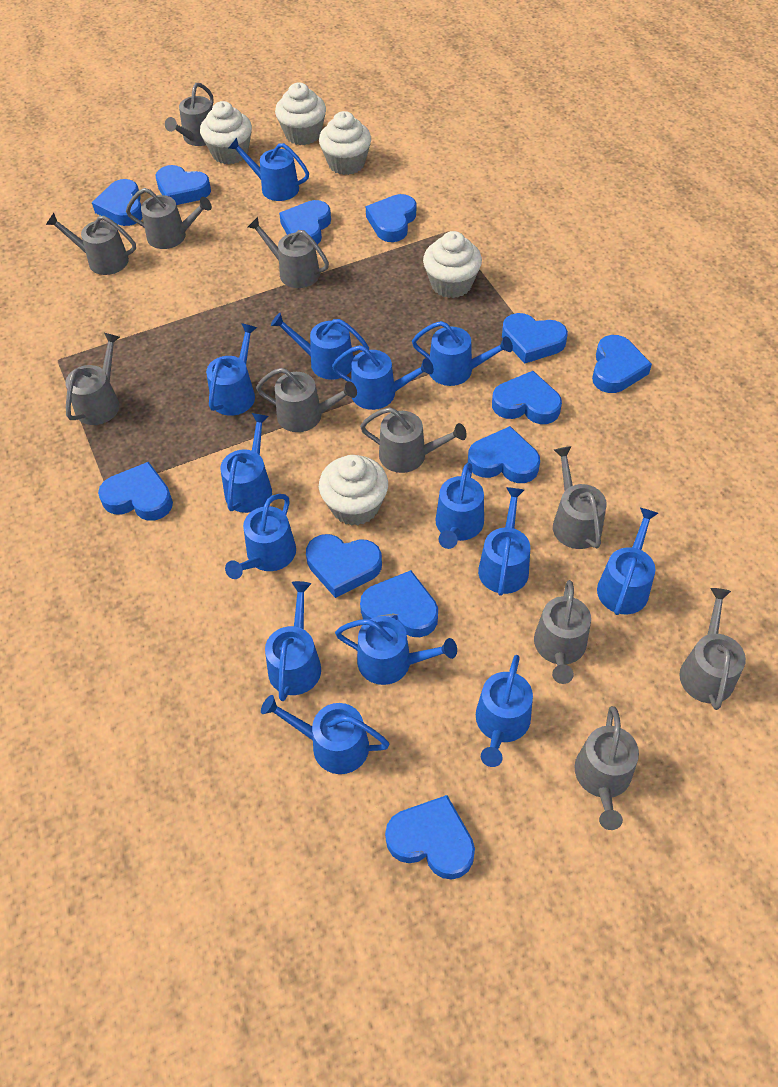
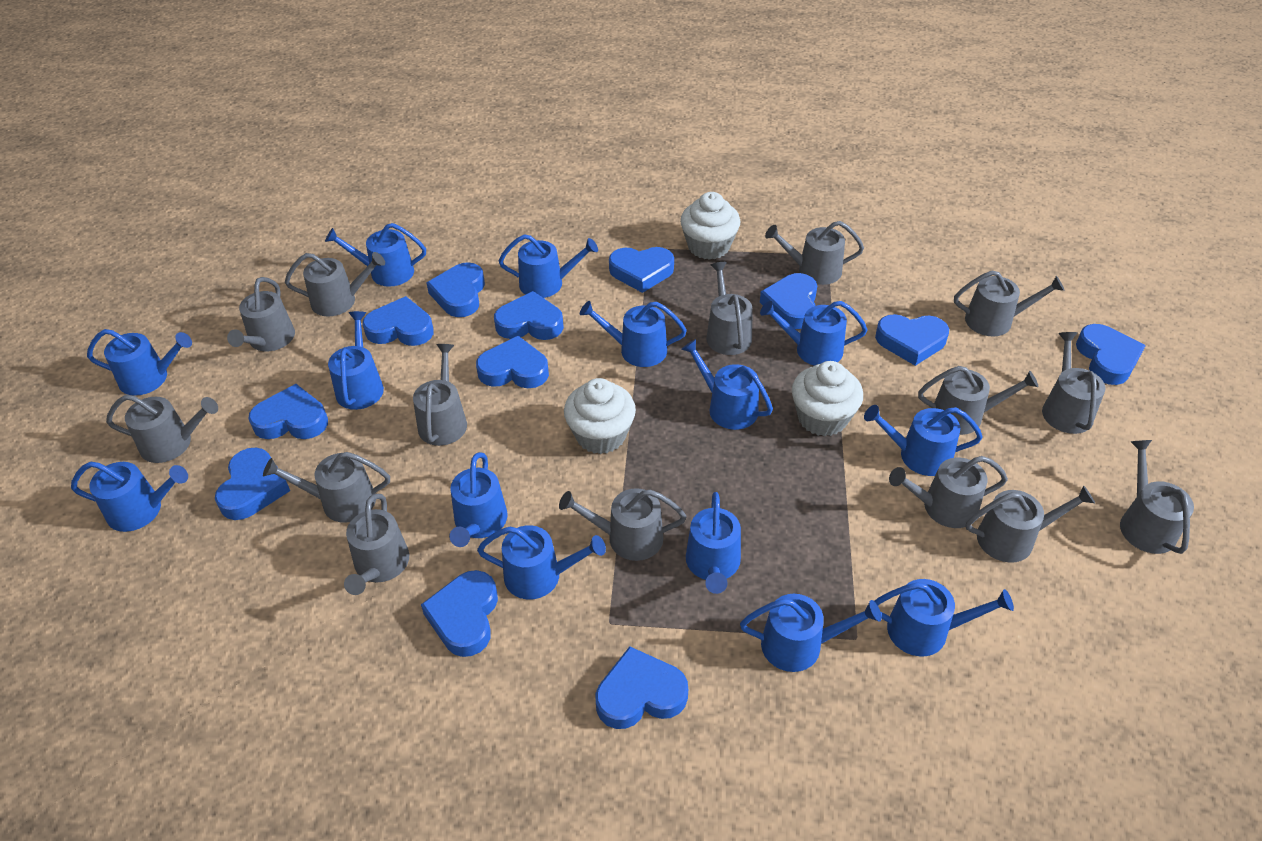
grey watering can: [46,213,136,275] [65,333,120,425] [126,188,212,249] [165,83,214,146] [248,217,329,288] [256,368,357,432] [360,407,467,473] [534,580,591,684] [553,446,607,549] [575,706,639,830] [679,588,746,710] = 11 -> [106,395,218,463] [227,277,295,351] [263,452,390,523] [285,252,385,316] [344,494,409,595] [413,344,467,446] [559,488,686,561] [706,262,753,355] [765,221,864,285] [889,456,1008,528] [918,366,1038,435] [954,271,1064,336] [966,485,1095,563] [1042,332,1106,434] [1120,440,1194,554] = 15
white cupcake: [200,101,252,164] [275,82,326,145] [319,111,371,175] [319,455,388,526] [423,231,482,298] = 5 -> [564,378,636,454] [680,192,740,260] [792,361,863,437] = 3

